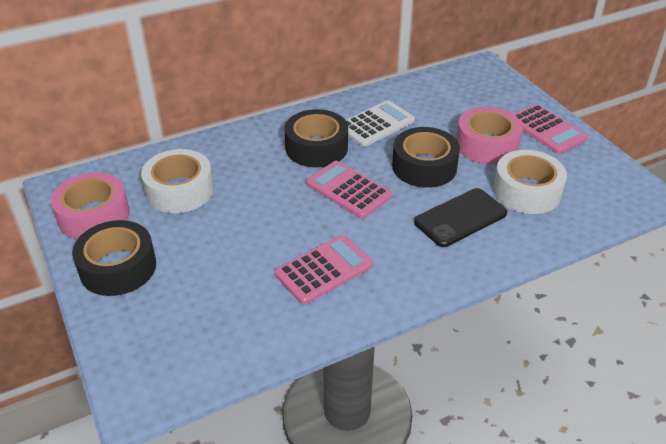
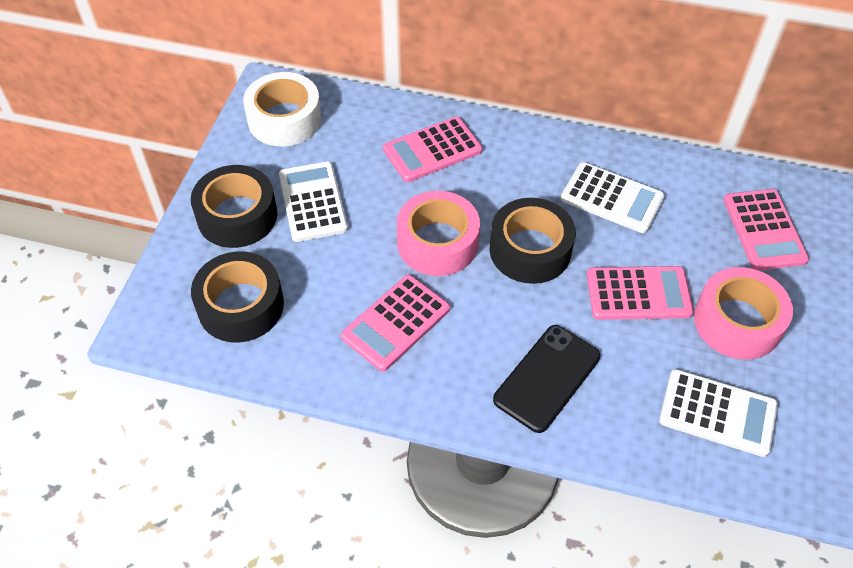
pink calculator: [274,235,373,305] [306,161,392,219] [514,104,588,154] = 3 -> [341,275,450,372] [383,116,482,182] [587,266,694,320] [723,189,809,270] = 4
white calculator: [346,100,415,147] = 1 -> [279,161,348,242] [561,162,665,233] [659,369,778,457] = 3
white tape: [141,149,214,213] [493,150,567,214] = 2 -> [243,72,322,146] = 1

